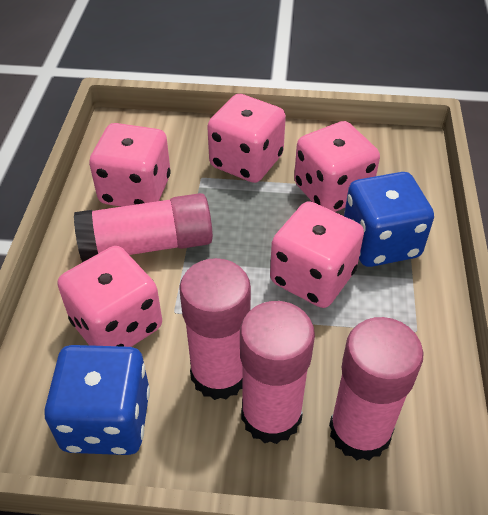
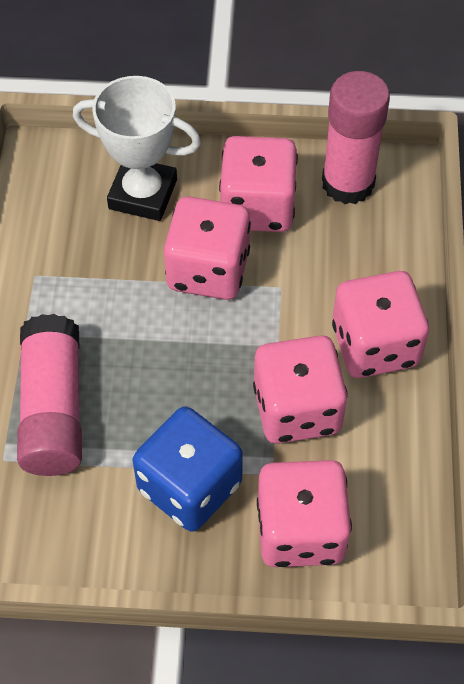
blue dice: [44,345,150,455] [344,172,434,267] = 2 -> [133,406,243,532] = 1
pink glue stick: [74,193,213,262] [179,258,251,400] [240,301,315,444] [329,317,423,461] = 4 -> [17,314,82,476] [322,71,390,204] = 2
white trophy: none = 0 -> [73,76,201,221] = 1

